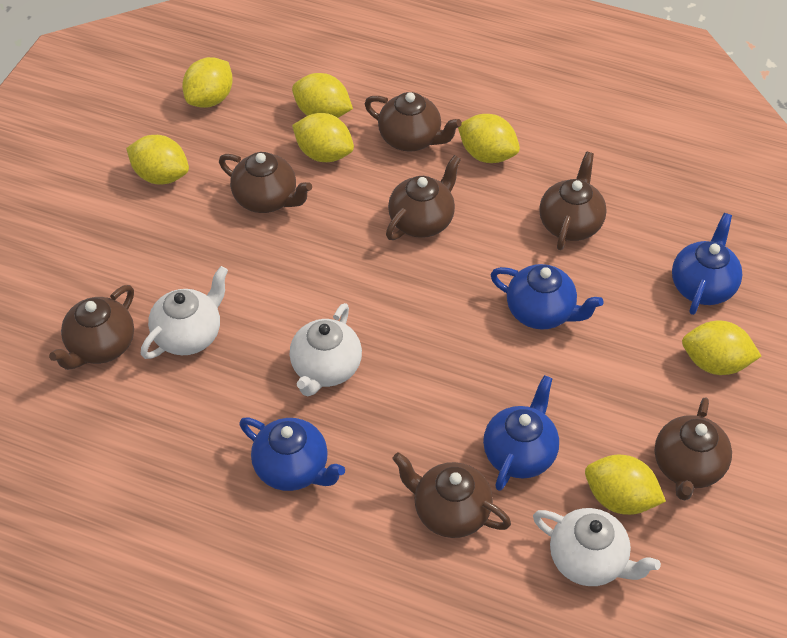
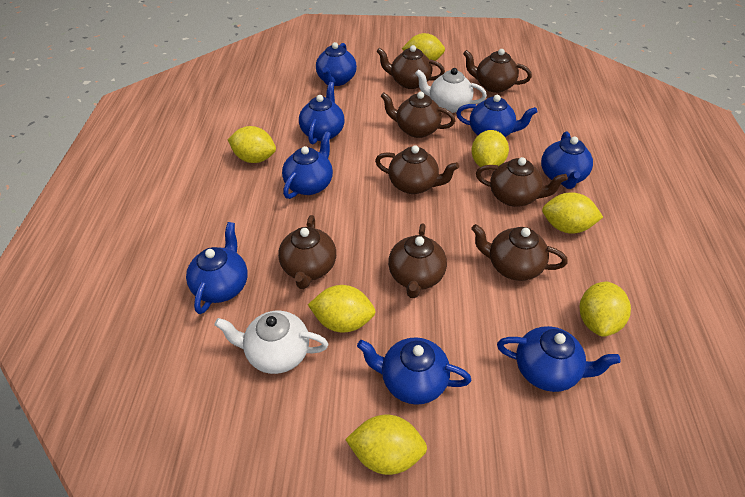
blue teapot: [240,417,345,491] [483,375,559,491] [490,264,604,330] [672,213,742,315] = 4 -> [186,222,248,314] [282,131,333,199] [299,82,345,144] [316,42,357,86] [357,337,471,405] [456,95,538,137] [497,326,621,392] [541,131,593,189] = 8
brown teapot: [49,285,134,370] [219,152,312,213] [364,92,462,152] [386,155,461,240] [392,452,511,538] [539,152,607,250] [655,397,732,501] = 7 -> [278,215,336,289] [375,145,459,194] [376,45,445,89] [381,91,455,138] [388,223,447,298] [463,49,532,93] [471,224,568,281] [476,157,568,207] = 8
white teapot: [141,266,228,359] [290,303,362,396] [533,508,661,586] = 3 -> [215,311,328,374] [415,68,487,113] = 2

